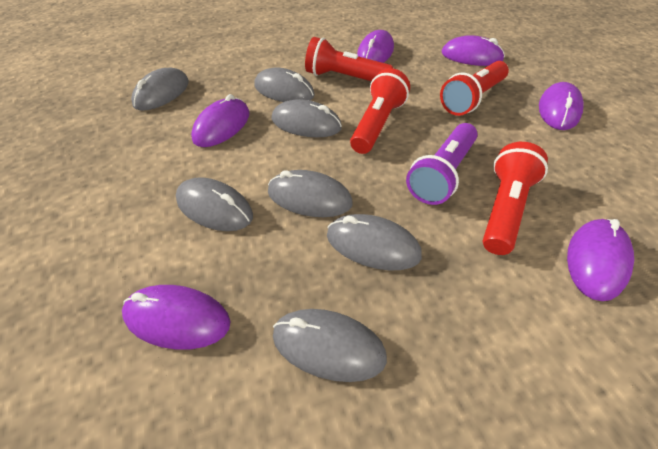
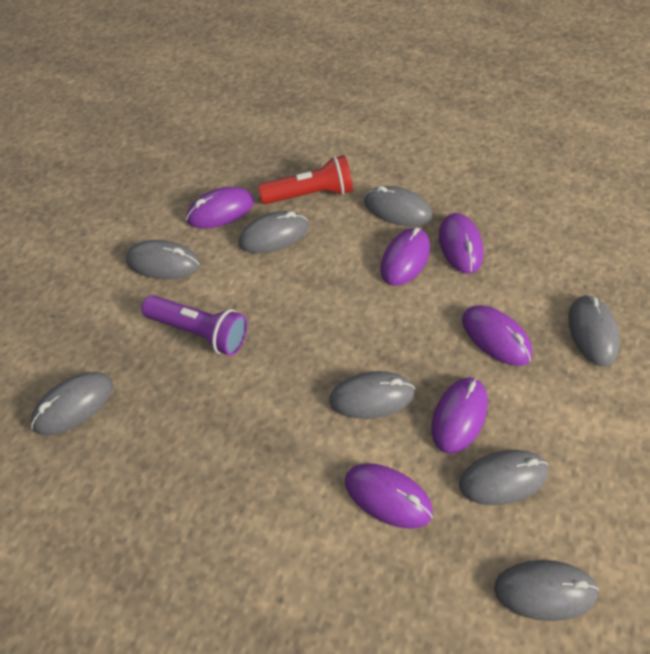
grey mouse: [131,68,189,111] [176,177,253,231] [254,68,315,102] [268,170,353,217] [272,99,342,137] [273,309,387,382] [327,214,422,270] = 7 -> [31,372,113,435] [126,240,200,280] [239,211,309,253] [329,371,415,419] [364,186,432,226] [459,450,549,505] [494,560,599,621] [568,294,620,367] = 8
red flashlight: [305,37,393,81] [350,68,410,154] [440,61,509,116] [483,142,548,255] = 4 -> [258,155,353,204] = 1

